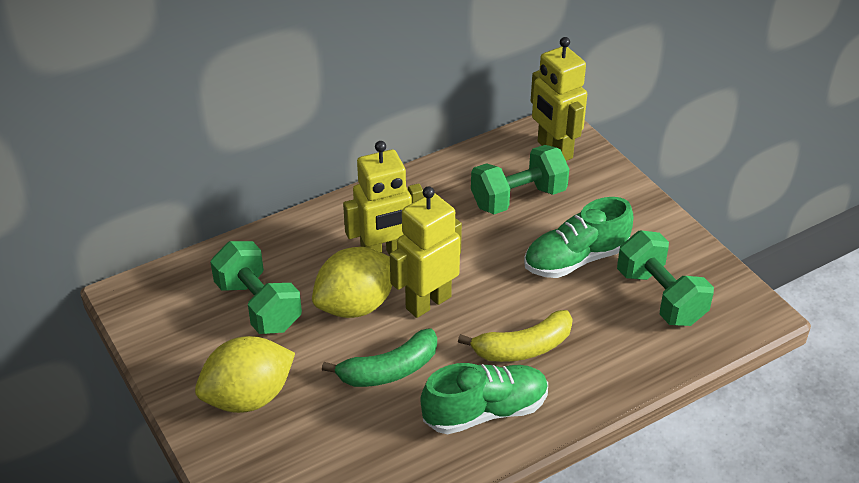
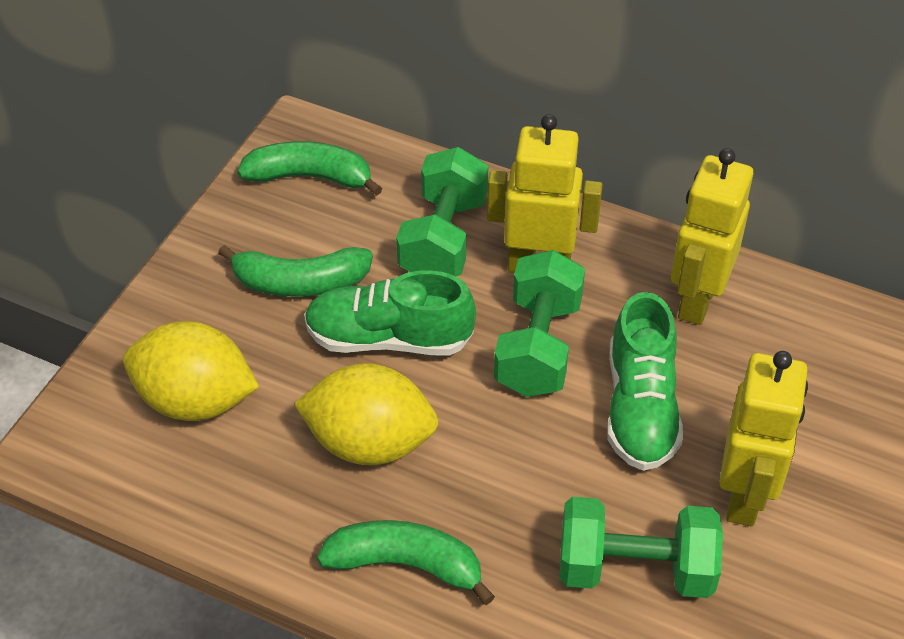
green banana: [322,328,437,387] = 1 -> [218,245,373,297] [237,141,383,196] [317,520,495,605] = 3
yellow banana: [458,310,573,362] = 1 -> none = 0

